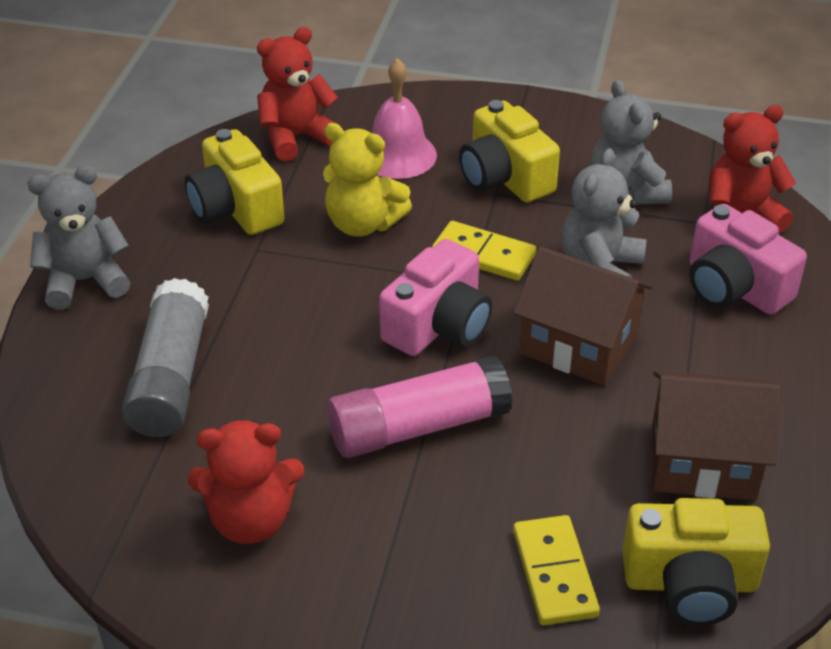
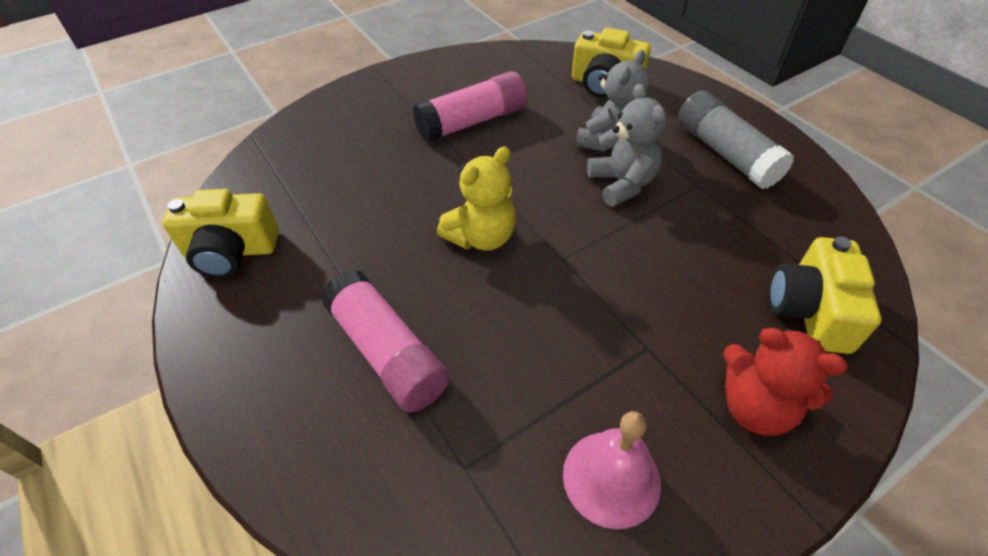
brown house: [513,247,653,386] [652,371,781,500] = 2 -> none = 0
grey teddy bear: [27,165,131,310] [561,148,646,278] [590,79,672,204] = 3 -> [576,50,649,152] [587,84,667,207] = 2
pink camera: [379,239,492,356] [690,204,807,315] = 2 -> none = 0
pink glue stick: [327,356,513,458] = 1 -> [321,269,450,412] [413,71,527,142] = 2
red teddy bear: [188,420,304,544] [257,27,338,161] [709,105,796,233] = 3 -> [723,328,848,436] = 1
yellow domino: [432,221,537,281] [513,515,600,625] = 2 -> none = 0

